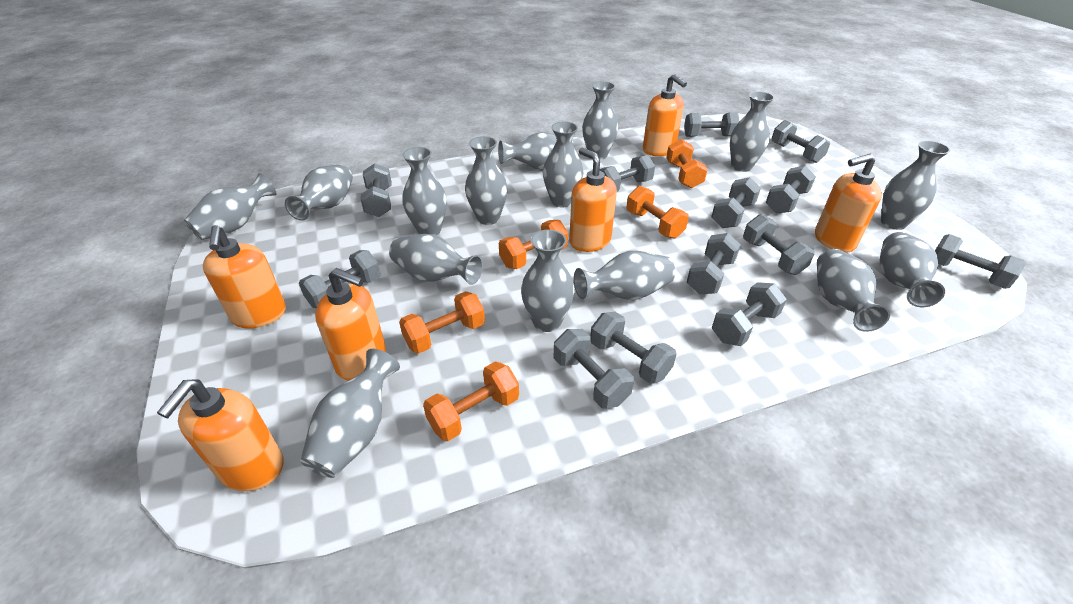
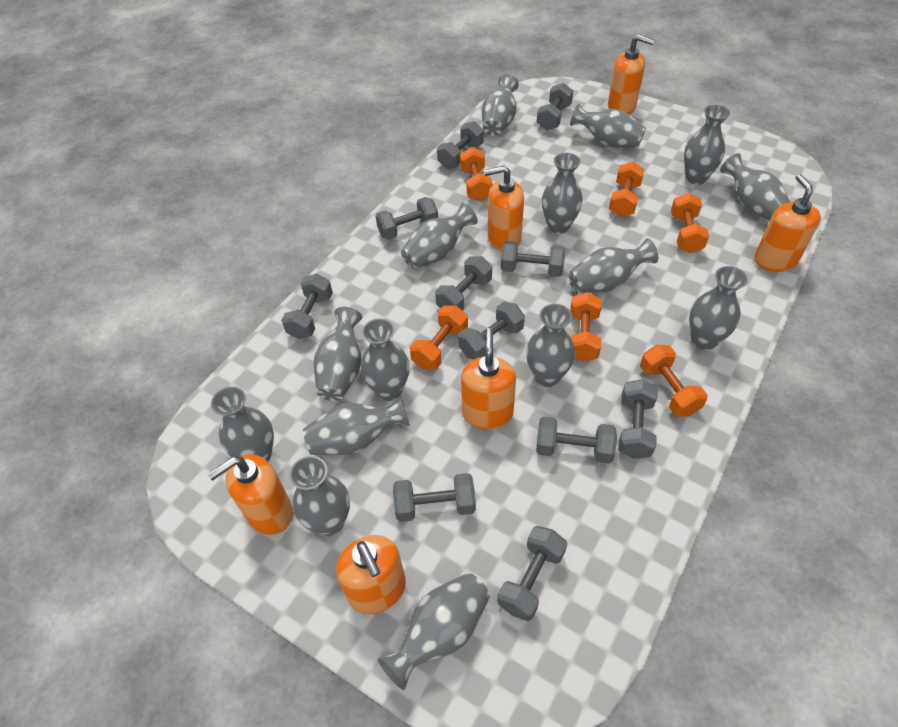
grey dumbbell: [299,250,381,308] [360,163,391,217] [554,329,634,409] [590,312,677,384] [600,155,655,192] [684,112,740,137] [687,233,741,294] [711,177,761,228] [712,282,787,346] [743,214,815,275] [766,166,816,213] [772,120,830,163] [935,234,1026,289] = 13 -> [281,274,333,339] [376,197,438,240] [393,473,476,522] [435,256,492,310] [437,121,484,169] [458,301,525,360] [497,526,567,621] [500,241,565,277] [536,417,617,464] [537,83,573,130] [618,379,658,459] = 11
orange dumbbell: [399,291,485,354] [423,361,519,441] [499,220,568,269] [627,186,689,239] [666,139,708,188] = 5 -> [410,305,468,370] [460,147,492,201] [570,292,602,362] [609,161,645,217] [640,345,708,417] [671,193,709,253] = 6

